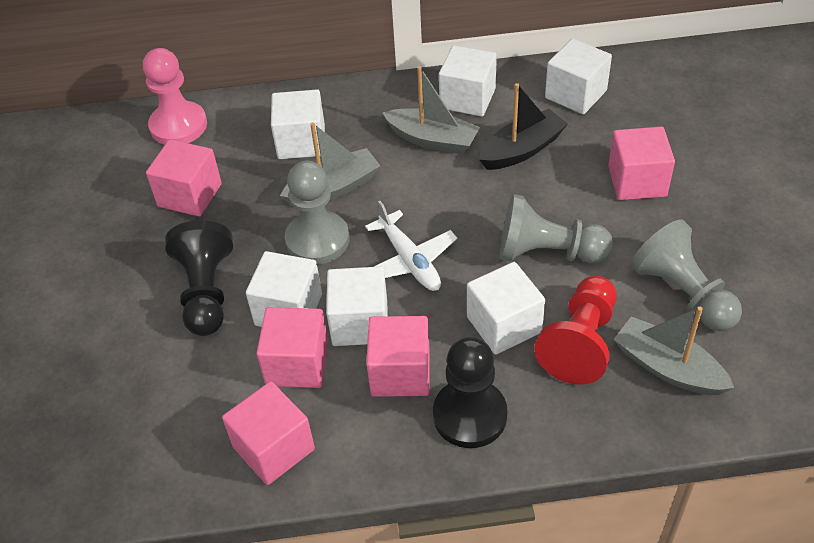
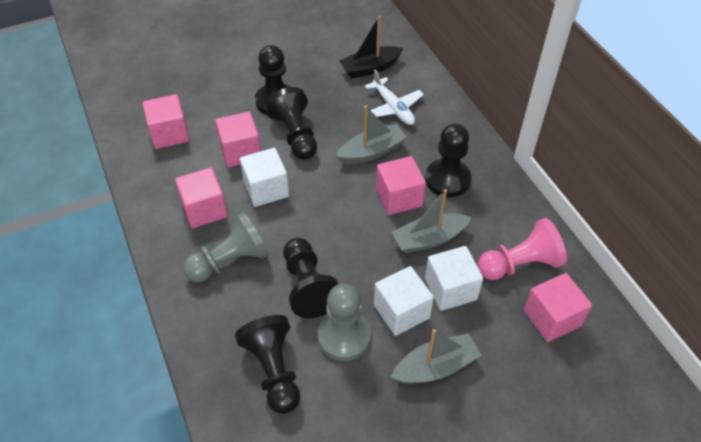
black pawn: [165,220,233,336] [433,337,507,448] = 2 -> [235,315,300,414] [255,45,291,115] [265,87,317,160] [283,238,339,318] [425,124,471,197] = 5
grey pawn: [285,160,349,264] [499,194,613,263] [631,219,742,331] = 3 -> [183,212,269,282] [318,284,371,361] = 2
red pawn: [534,276,617,384] = 1 -> none = 0
white cube: [246,251,322,327] [271,90,325,159] [326,266,388,346] [439,45,497,117] [467,262,545,355] [545,39,612,114] = 6 -> [240,148,289,207] [374,266,434,336] [425,246,483,311] = 3

